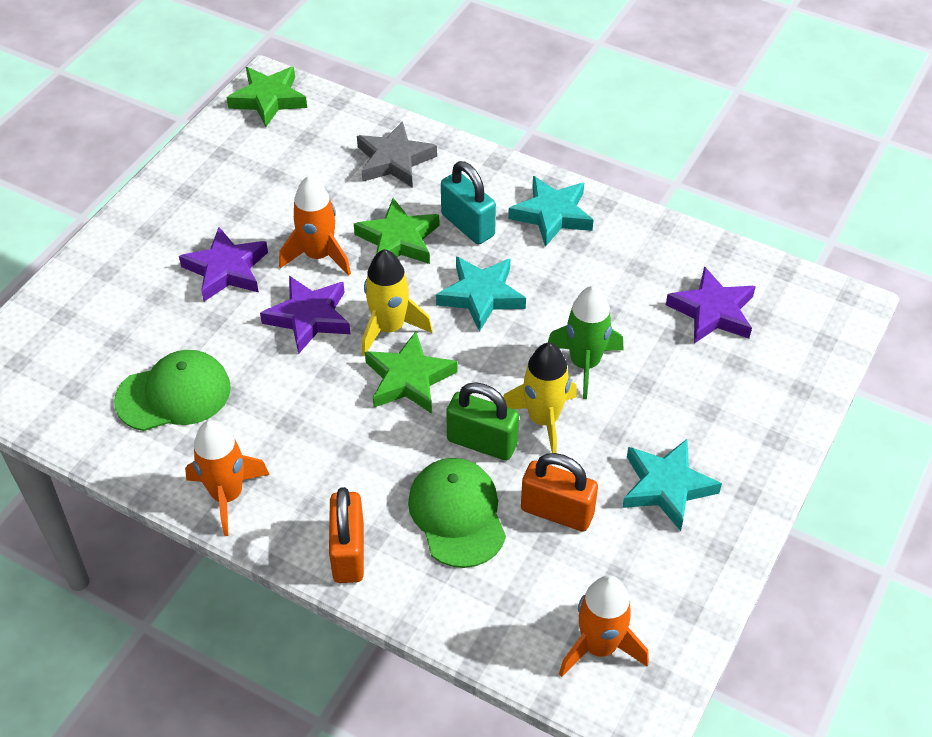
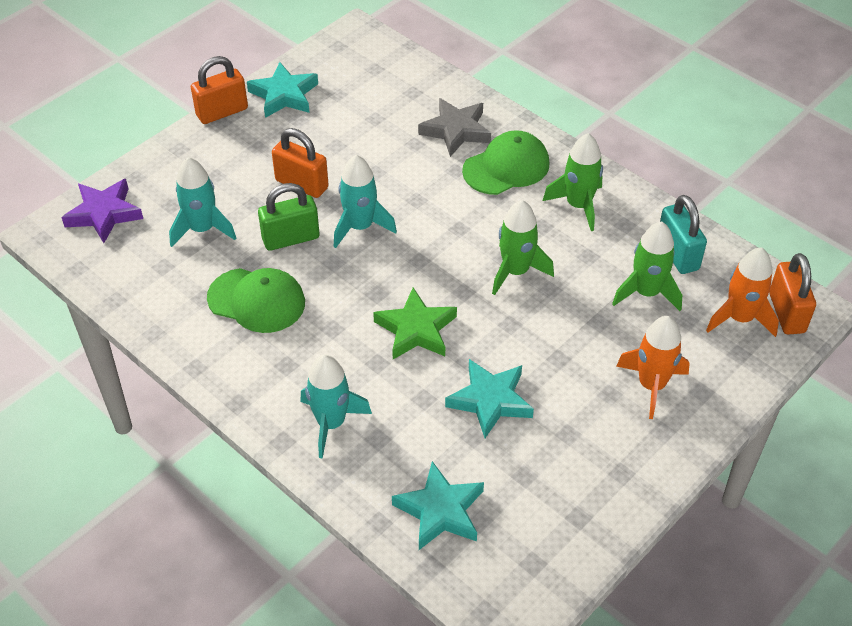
green rocket: [548,286,624,399] = 1 -> [492,200,554,295] [543,133,603,231] [612,221,682,311] = 3
green star: [226,67,307,127] [354,198,440,264] [365,331,457,414] = 3 -> [373,287,457,359] = 1
orange padlock: [329,487,364,583] [521,453,598,532] = 2 -> [191,56,248,124] [272,128,329,198] [769,253,816,335] = 3
orange rocket: [185,420,270,536] [279,176,351,276] [559,575,649,677] = 3 -> [616,316,690,419] [706,247,779,337] = 2
purple star: [179,227,268,302] [260,276,350,354] [666,266,756,343] = 3 -> [61,179,143,243] = 1
turquoise rocket: none = 0 -> [169,157,236,247] [300,354,372,459] [334,155,397,248] = 3
yellow rocket: [362,249,433,356] [503,343,577,453] = 2 -> none = 0

